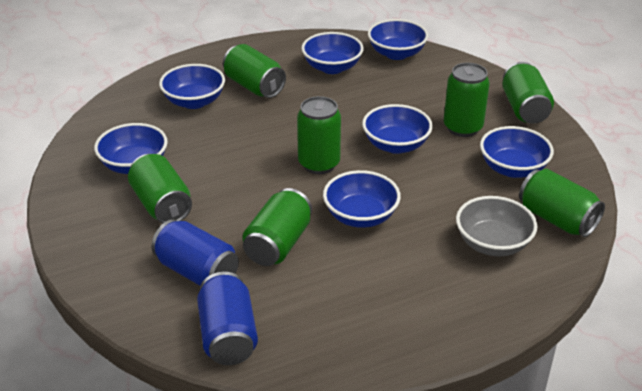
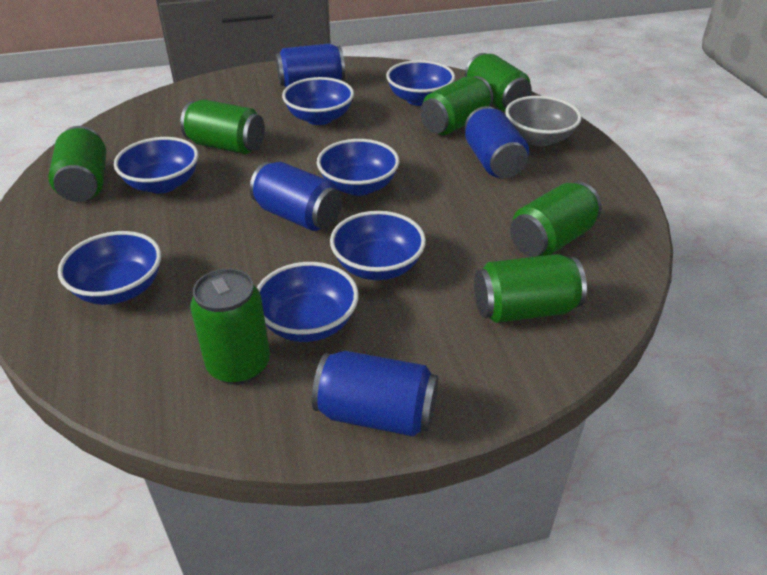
blue can: [152,219,239,286] [197,272,258,365] = 2 -> [250,162,342,231] [276,44,345,87] [312,351,438,436] [465,106,529,178] = 4

